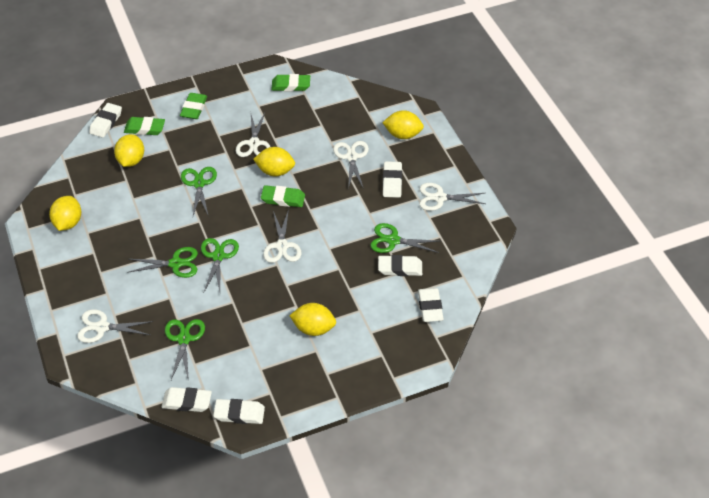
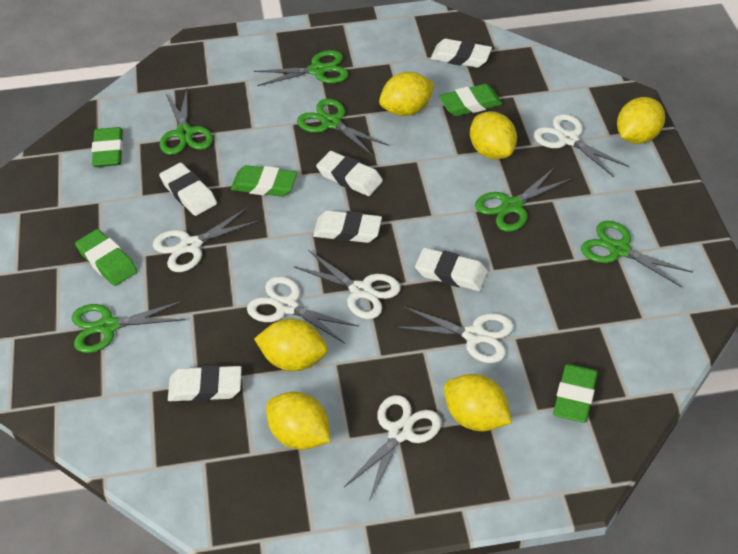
green eraser: [124,117,165,135] [180,93,207,119] [261,185,305,207] [271,74,310,91] = 4 -> [75,229,137,286] [92,127,123,167] [231,165,297,197] [439,84,503,116] [553,364,598,423] = 5
green scissors: [127,247,198,278] [165,319,205,381] [181,167,217,217] [201,238,239,294] [370,223,439,253] = 5 -> [72,301,186,353] [159,89,213,155] [254,50,349,86] [297,99,389,156] [475,167,572,232] [581,221,693,288] = 6
white scissors: [77,309,153,343] [236,113,270,157] [263,209,301,263] [333,141,369,189] [419,183,485,211] = 5 -> [153,208,259,272] [247,276,359,343] [293,250,401,319] [344,395,442,501] [396,307,514,363] [533,114,629,177] = 6
yellow lemon: [49,196,81,231] [114,134,144,167] [253,147,295,176] [289,303,336,336] [382,110,424,139] = 5 -> [254,318,328,371] [266,392,330,450] [379,72,435,116] [444,374,512,431] [470,111,517,159] [617,97,665,144] = 6

